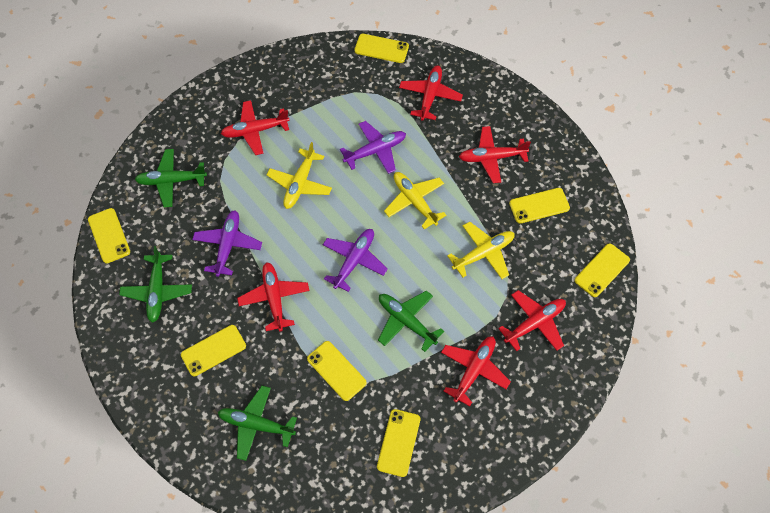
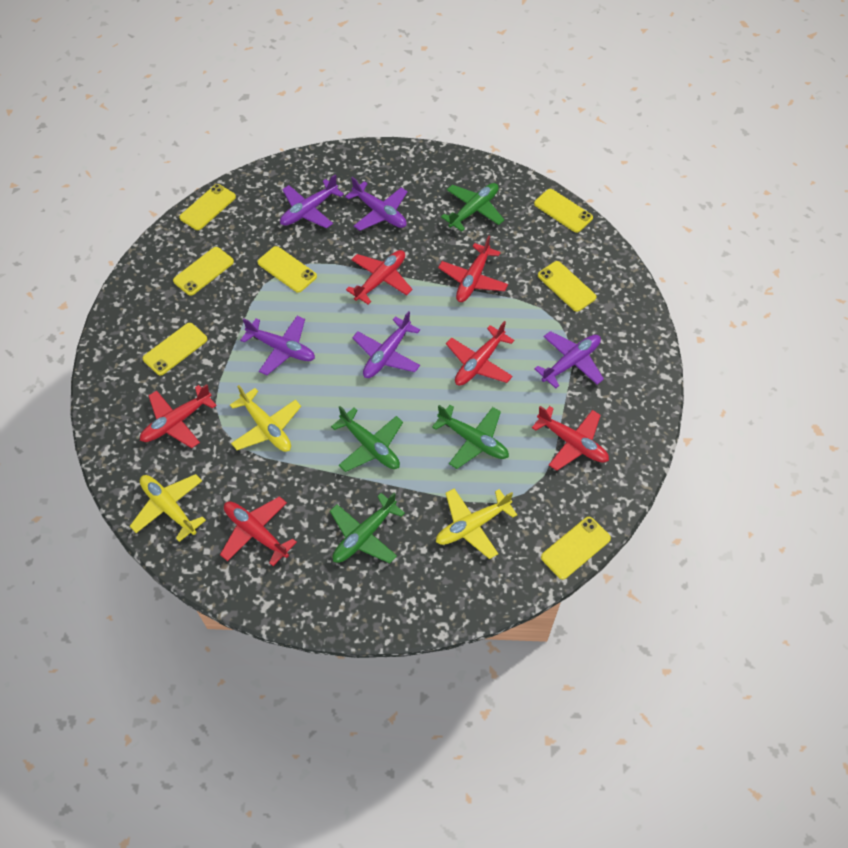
purple plane: [192,210,262,277] [323,229,388,292] [340,121,406,174] = 3 -> [240,316,315,375] [280,174,344,228] [345,177,407,231] [352,311,420,378] [534,331,604,389] = 5

